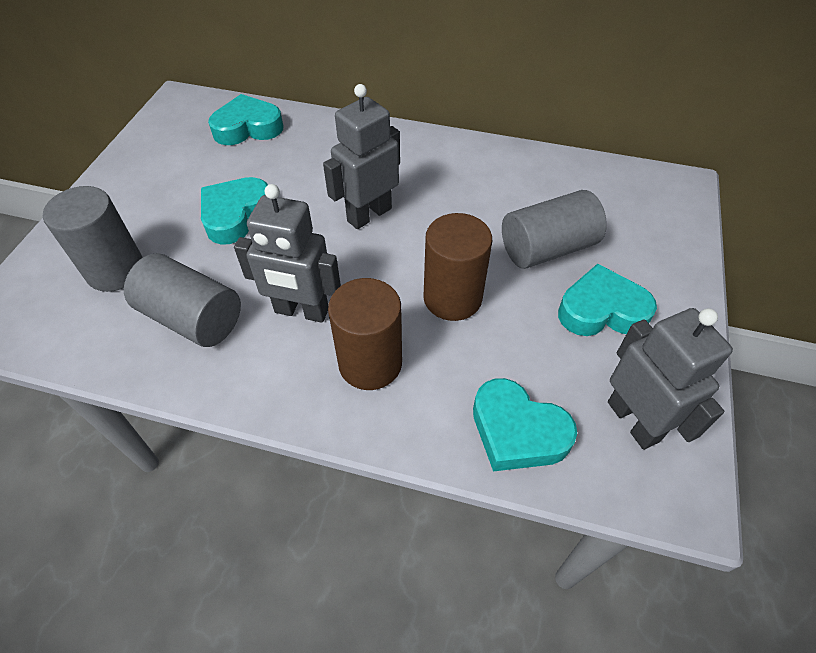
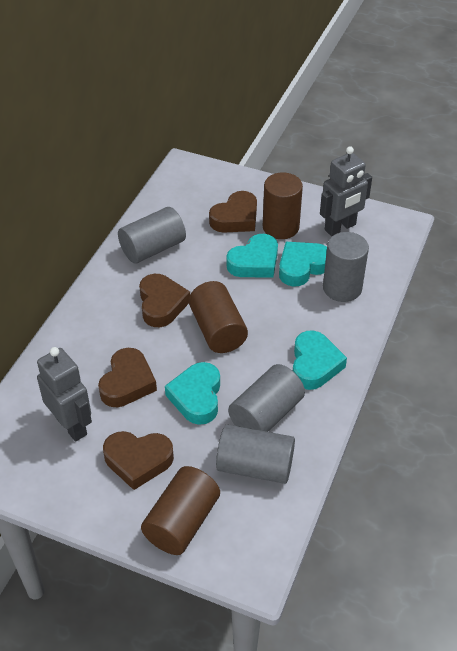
brown cylinder: [328,278,402,390] [423,213,492,321] = 2 -> [141,466,220,555] [189,281,248,353] [263,173,303,239] = 3
brown heart: none = 0 -> [98,348,157,407] [103,431,174,490] [139,274,190,327] [209,191,257,233] = 4
grey cylinder: [43,186,143,292] [124,253,241,347] [502,190,607,269] = 3 -> [118,207,186,263] [216,424,295,484] [228,364,305,432] [323,232,369,302] = 4
grey robot: [234,184,341,323] [323,84,400,229] [608,308,733,450] = 3 -> [37,347,92,442] [320,146,372,236] = 2

